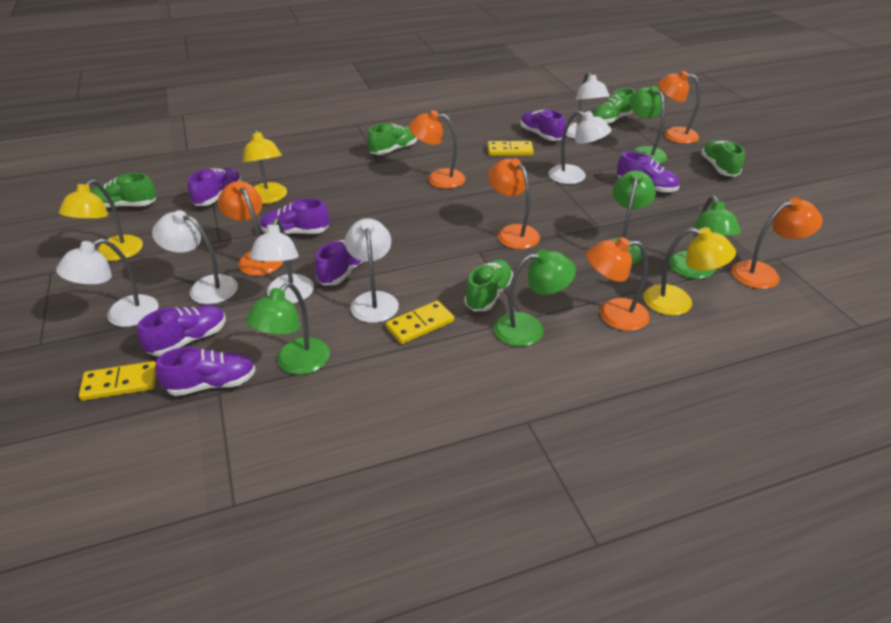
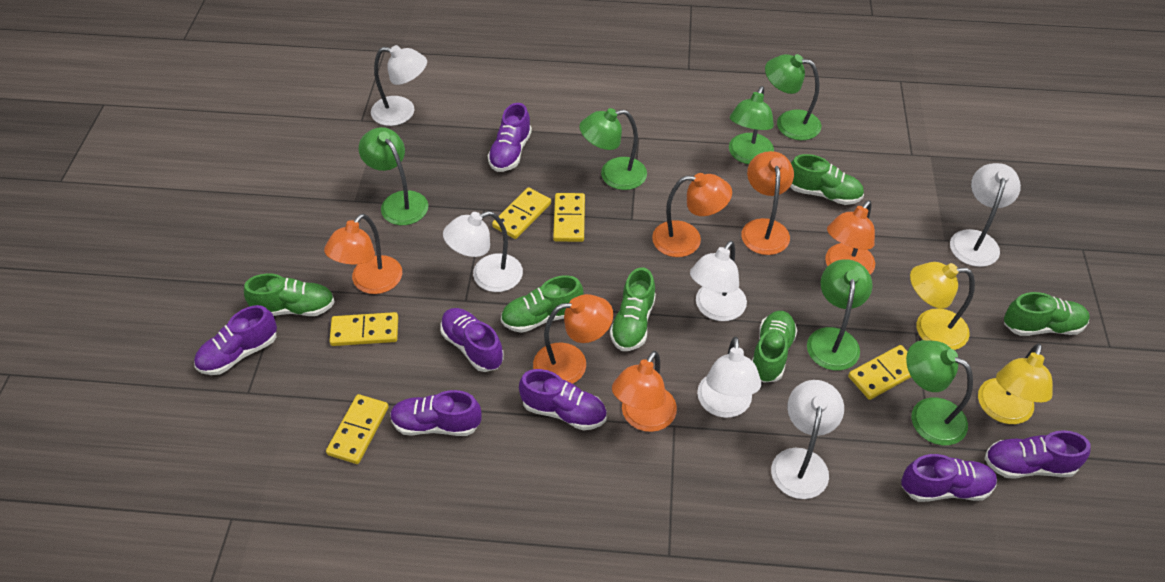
green lamp: [246,283,330,375] [494,249,576,346] [609,170,656,264] [629,86,667,164] [669,196,741,279] = 5 -> [359,127,428,225] [579,108,647,190] [729,86,774,164] [765,54,821,140] [807,259,873,371] [906,340,973,445] = 6
green shoe: [91,173,156,208] [367,123,417,155] [464,259,513,311] [592,88,635,124] [701,140,745,177] = 5 -> [244,273,335,316] [501,275,584,333] [610,268,656,351] [752,311,798,383] [790,154,864,205] [1004,292,1090,336] = 6
yellow domino: [79,361,156,401] [386,301,454,344] [488,141,534,156] = 3 -> [326,394,389,464] [329,312,398,346] [492,187,551,239] [553,193,585,242] [848,345,911,400] = 5
yellow lamp: [59,180,143,261] [243,129,287,204] [643,227,736,315] = 3 -> [910,262,975,350] [978,343,1053,424] = 2

